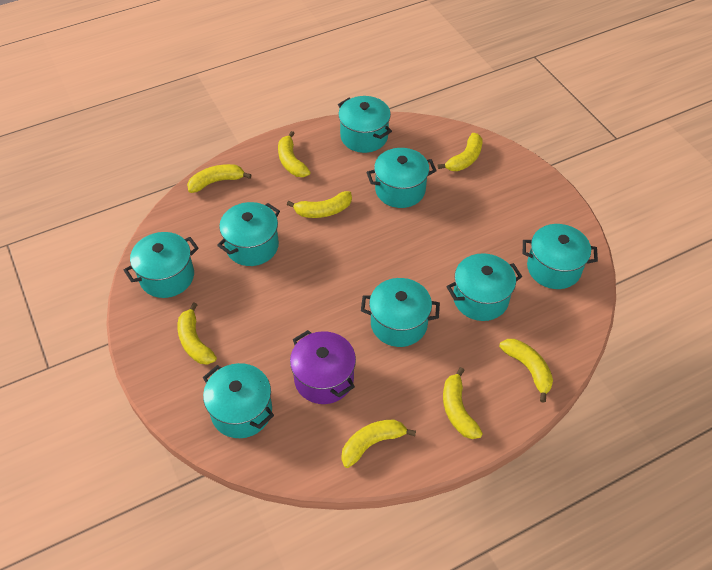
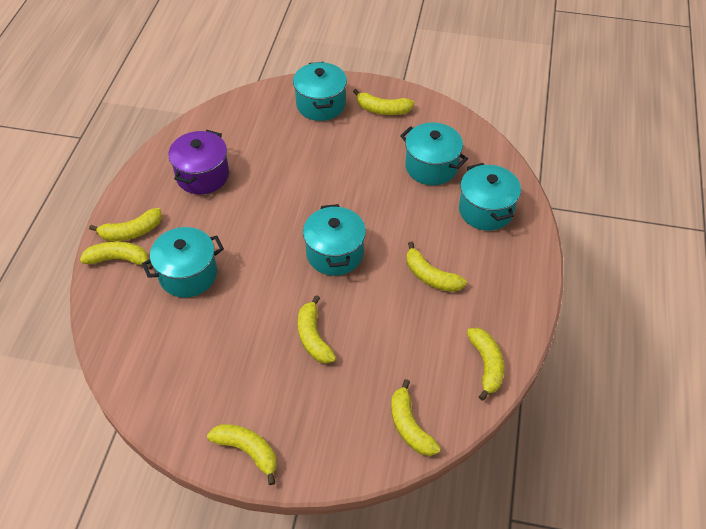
turquoise pot: [124,232,199,298] [203,363,274,438] [217,202,280,266] [338,96,392,153] [361,278,440,347] [366,148,437,208] [446,253,522,321] [523,224,598,289] = 8 -> [142,227,224,298] [293,62,347,121] [303,204,366,276] [400,123,468,185] [459,163,521,231] = 5

